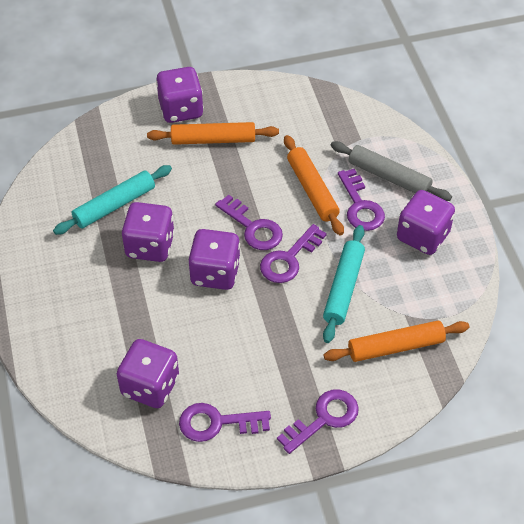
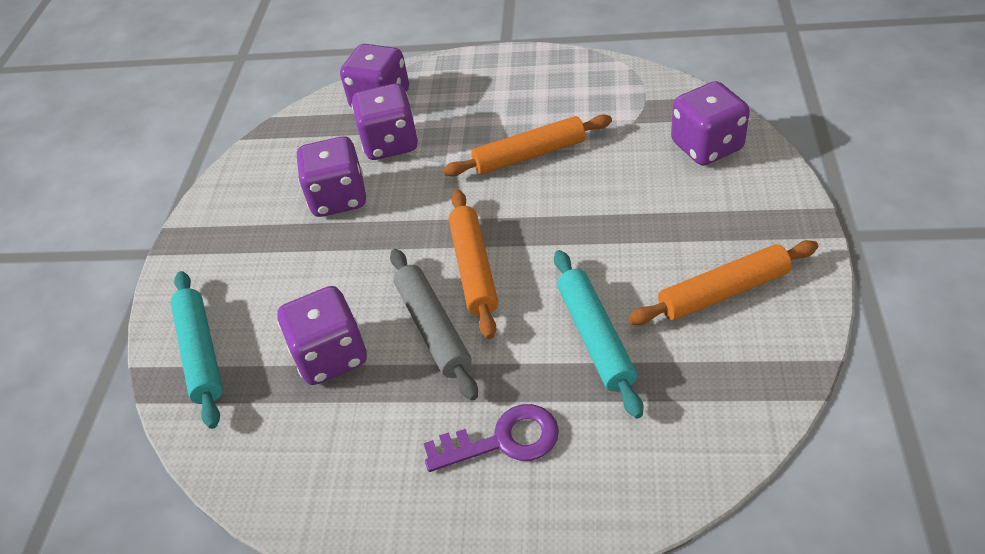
purple key: [179,403,271,442] [215,195,283,250] [260,224,327,283] [277,389,359,454] [338,169,385,231] = 5 -> [424,404,559,472] = 1

